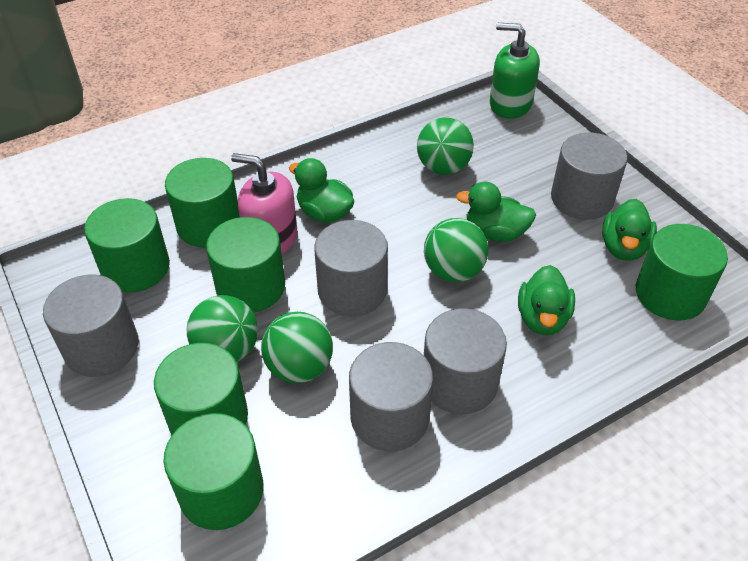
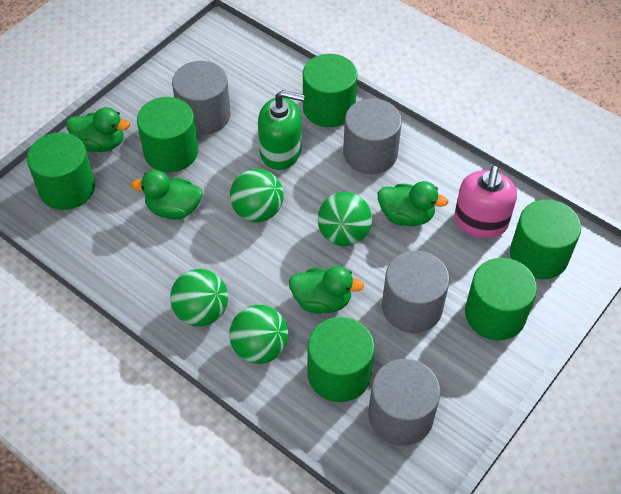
grey cylinder: [43,275,139,377] [314,220,388,316] [349,342,433,451] [424,308,507,414] [551,133,628,219] = 5 -> [172,61,231,135] [343,98,402,174] [368,359,440,446] [382,251,450,333] = 4

